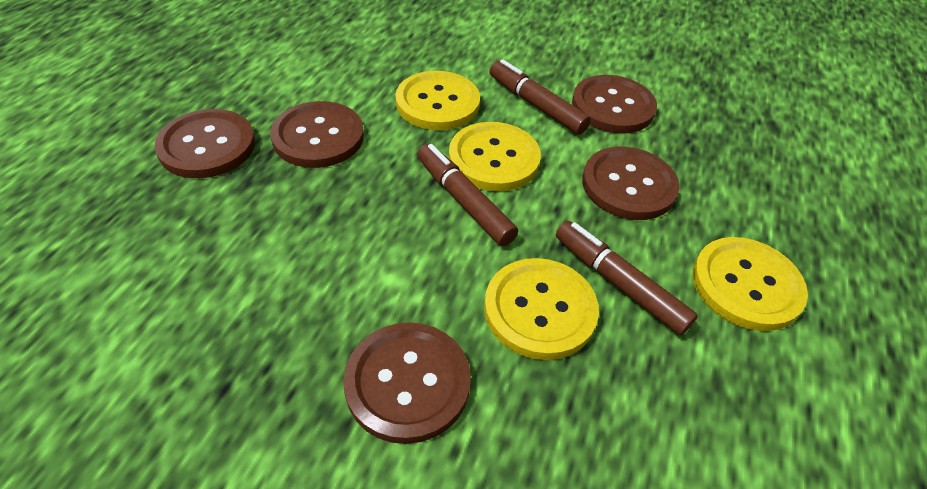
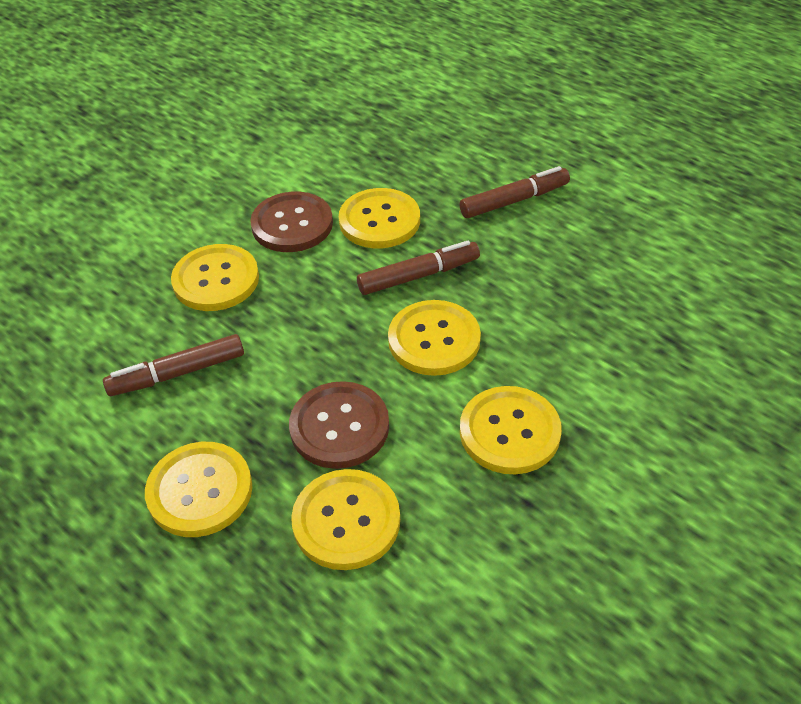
brown button: [154,109,255,178] [270,101,364,168] [344,322,471,444] [572,75,657,134] [582,147,679,220] = 5 -> [250,192,333,252] [289,381,389,469] = 2
yellow button: [395,71,480,130] [449,122,541,191] [484,258,599,360] [693,237,808,331] = 4 -> [145,442,252,537] [171,244,259,311] [291,469,400,570] [339,188,420,248] [388,300,481,376] [460,386,562,474] = 6

